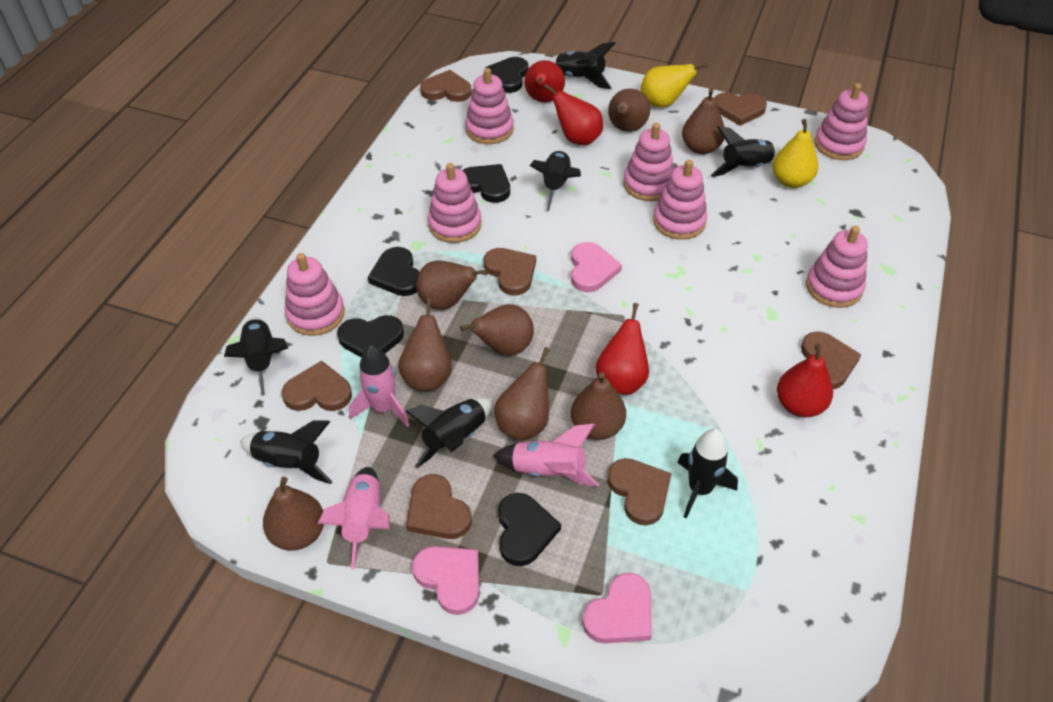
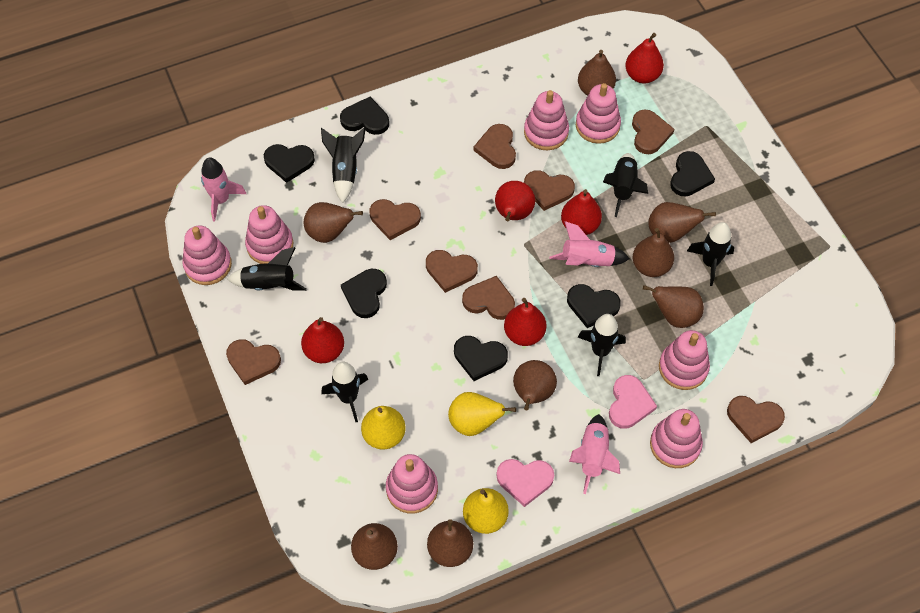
black heart: [337,315,404,357] [368,247,419,296] [462,164,510,203] [485,57,529,93] [498,493,561,566] = 5 -> [264,144,315,183] [340,97,389,135] [341,269,387,318] [454,336,508,381] [567,284,621,328] [670,151,715,197] = 6
black rocket: [224,317,288,396] [240,421,332,484] [405,398,493,468] [529,151,581,211] [548,42,615,89] [677,428,738,518] [710,126,781,177] = 7 -> [227,247,307,291] [321,127,366,203] [321,362,368,422] [578,314,626,376] [603,153,648,217] [687,222,734,286] = 6
brown heart: [282,361,352,411] [406,474,472,539] [420,70,472,102] [484,248,536,295] [607,458,672,526] [714,92,767,126] [801,331,861,389] = 7 -> [226,339,281,385] [370,199,421,240] [426,250,478,293] [462,276,515,320] [474,124,516,169] [524,170,575,211] [632,109,674,154] [727,396,785,443] = 8
pink heart: [412,546,479,615] [571,242,622,292] [582,573,652,644] = 3 -> [496,459,554,507] [609,375,657,429] = 2
red pear: [524,60,565,103] [544,84,603,145] [596,303,649,395] [777,343,833,417] = 4 -> [301,317,344,363] [495,181,535,221] [504,298,547,346] [561,189,602,235] [625,33,664,84] = 5
yellow pear: [641,63,708,108] [773,119,818,188] = 2 -> [361,406,406,450] [448,392,516,436] [463,488,509,534] = 3

